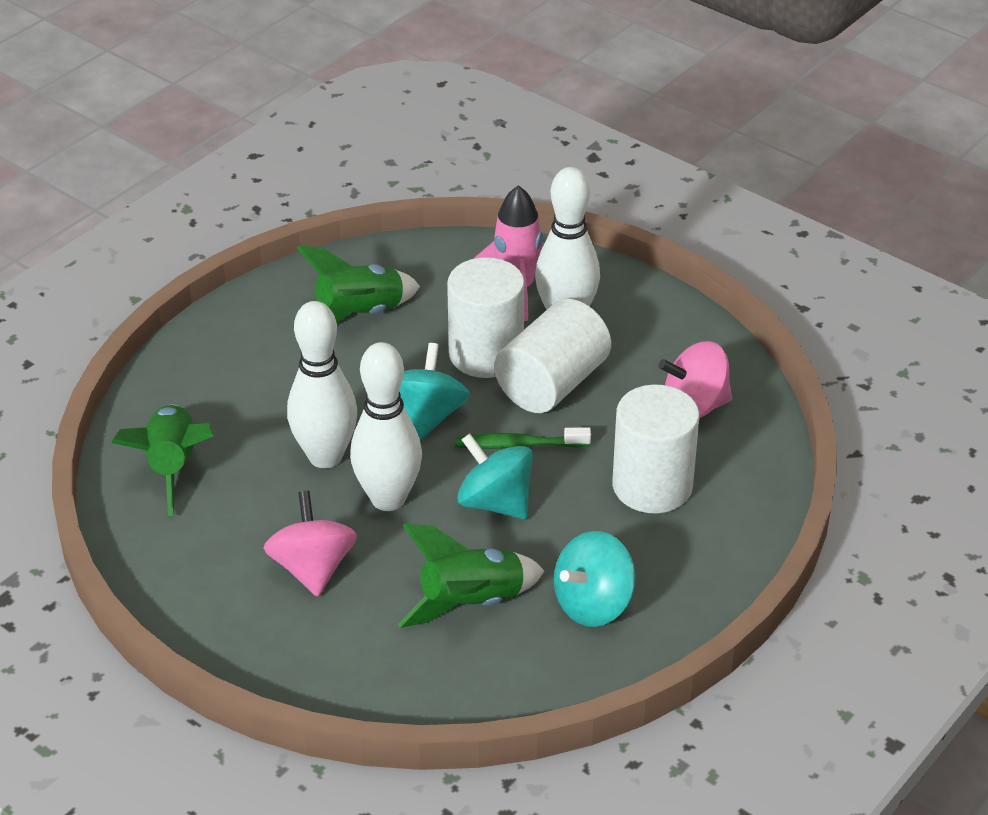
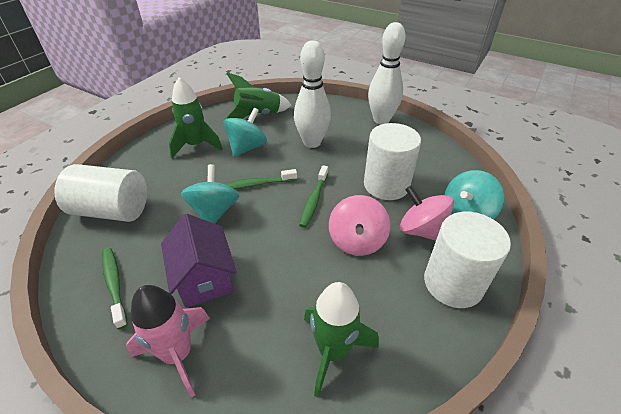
green toothbrush: [455,427,591,449] = 1 -> [102,248,128,329] [224,169,297,189] [299,165,328,228] = 3
purple house: none = 0 -> [161,214,237,308] = 1
white bowling pin: [287,301,357,468] [350,342,422,511] [535,167,600,310] = 3 -> [294,40,331,148] [368,22,406,124] = 2

